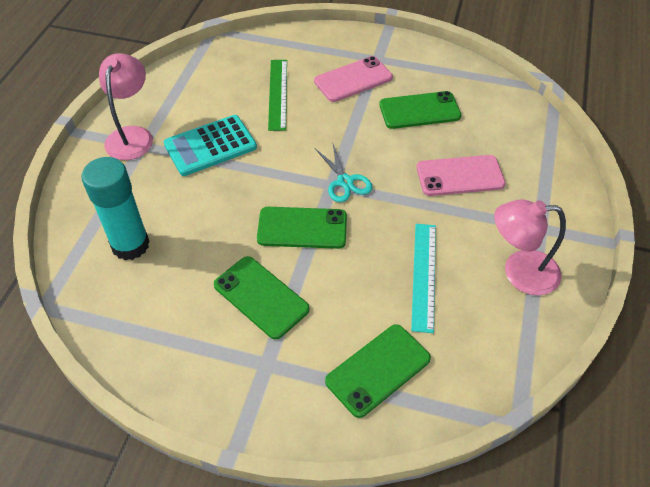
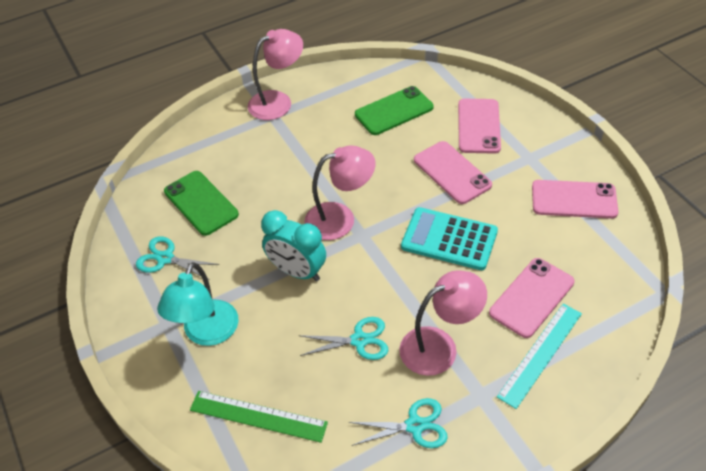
green phone: [214,256,310,339] [257,207,347,249] [325,324,431,418] [379,91,461,129] = 4 -> [164,171,239,236] [355,86,434,135] = 2
pink lamp: [99,53,153,160] [494,199,566,296] = 2 -> [248,29,303,120] [304,145,376,240] [399,270,487,376] = 3
pink phone: [314,56,393,102] [416,155,506,196] = 2 -> [414,141,492,204] [458,99,501,154] [489,258,575,338] [532,180,619,219] = 4
turquoise clock: none = 0 -> [261,210,326,281] = 1
turquoise glue stick: [81,157,150,260] = 1 -> none = 0
turquoise lamp: none = 0 -> [157,262,239,346] = 1
turquoise scissors: [315,144,373,202] = 1 -> [136,236,219,280] [298,317,388,360] [349,398,448,448] = 3

